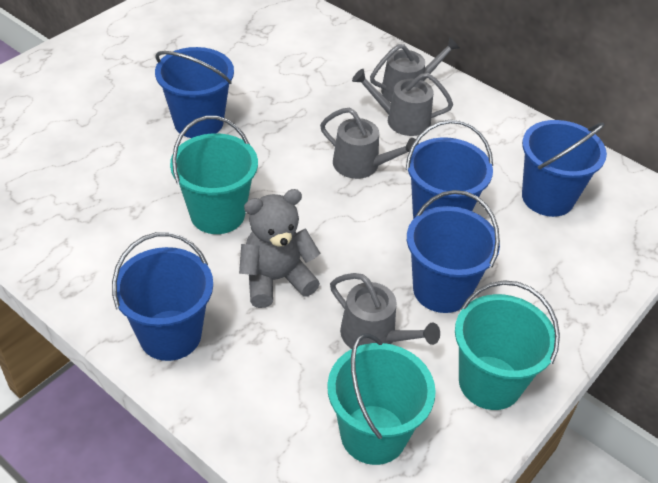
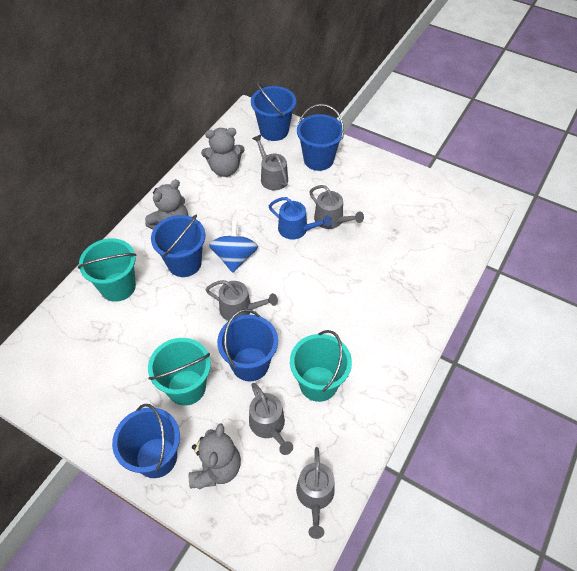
blue spinning top: none = 0 -> [209,221,258,273] = 1
blue watering can: none = 0 -> [269,197,332,240] = 1
grey teddy bear: [239,189,321,308] = 1 -> [145,179,188,229] [189,423,241,489] [201,128,245,177] = 3
grey watering can: [320,108,419,179] [330,273,440,349] [352,69,453,136] [370,37,460,102] = 4 -> [206,280,278,321] [249,383,293,455] [252,134,288,190] [296,447,335,539] [309,185,364,229] = 5

